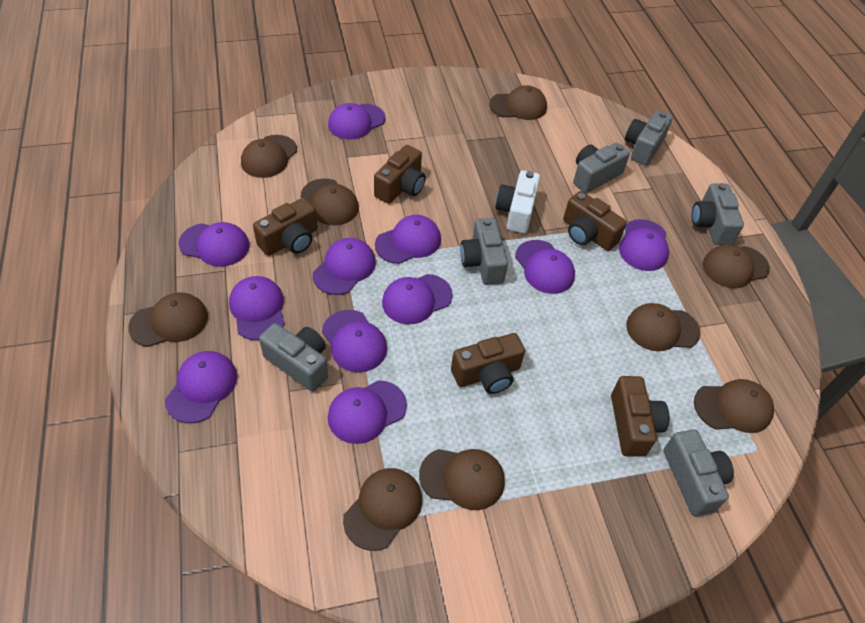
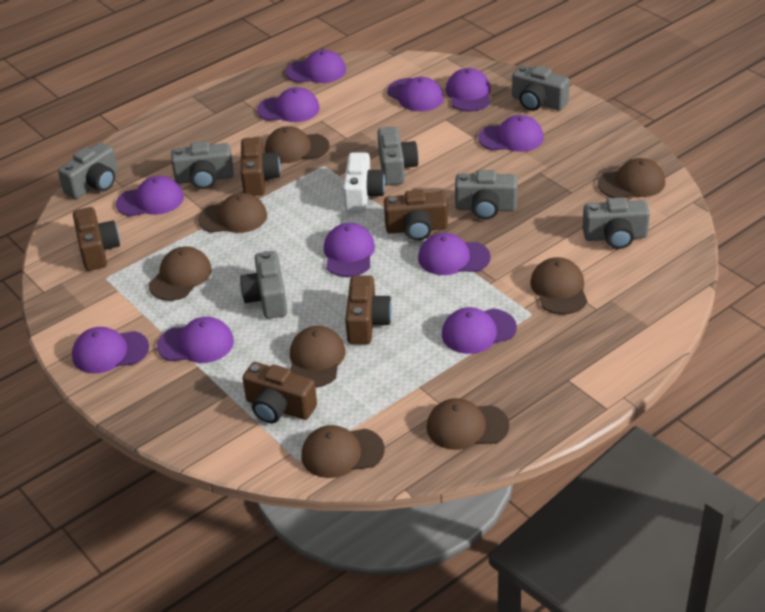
brown cap: [128,293,208,347] [241,135,297,178] [301,178,359,225] [343,468,422,551] [419,449,505,510] [490,85,547,120] [626,303,701,351] [694,379,774,433] [703,245,770,288] = 9 -> [149,247,212,301] [198,193,267,233] [265,126,330,163] [290,326,345,388] [301,425,385,478] [426,398,509,450] [530,257,587,315] [597,158,665,198] = 8
grey camera: [259,323,328,392] [460,218,508,285] [573,142,630,193] [625,110,673,165] [663,429,734,516] [691,183,744,245] = 6 -> [58,142,118,199] [171,141,234,189] [240,251,287,319] [377,127,419,185] [455,170,517,220] [512,65,570,111] [582,197,650,249] = 7

